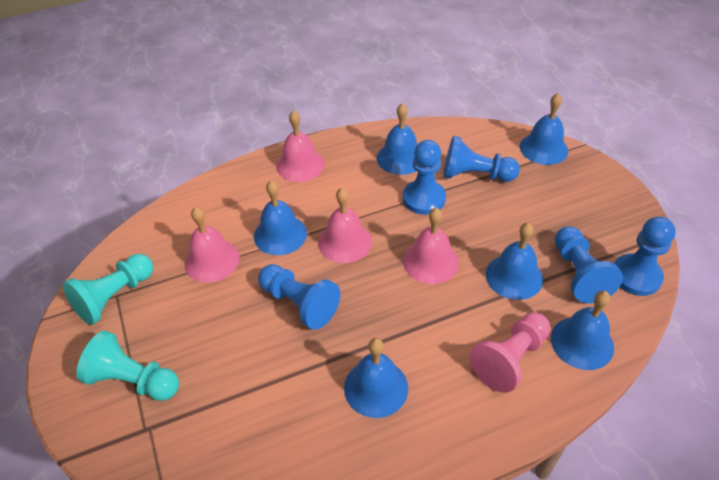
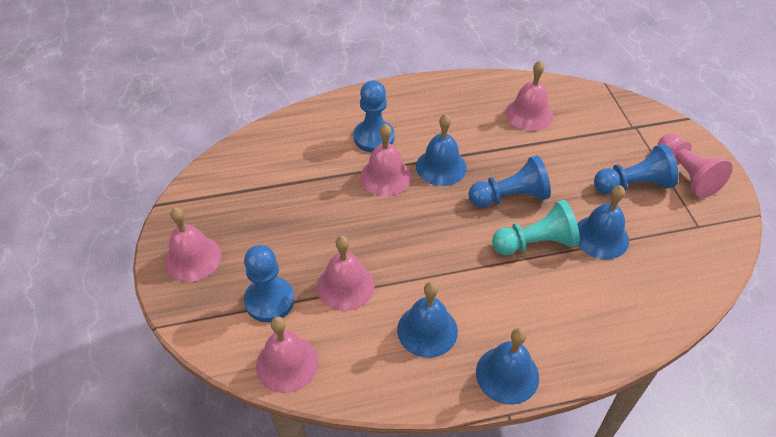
blue bell: [254,180,307,255] [344,338,408,418] [377,103,417,175] [486,223,543,300] [520,93,568,165] [551,291,614,370] = 6 -> [397,282,458,358] [416,114,467,186] [476,328,539,405] [577,186,629,260] = 4
blue pawn: [258,264,340,330] [403,140,446,215] [443,136,520,182] [555,226,623,303] [614,217,676,296] = 5 -> [244,245,294,322] [353,80,395,152] [468,155,551,207] [594,144,679,194] = 4
pink bell: [184,207,240,283] [276,110,324,182] [318,188,372,263] [403,208,459,284] = 4 -> [165,207,221,282] [256,317,319,393] [317,236,375,311] [360,124,411,196] [505,60,553,131] = 5
turquoise pawn: [63,254,153,325] [76,330,179,401] = 2 -> [492,200,580,255] = 1

